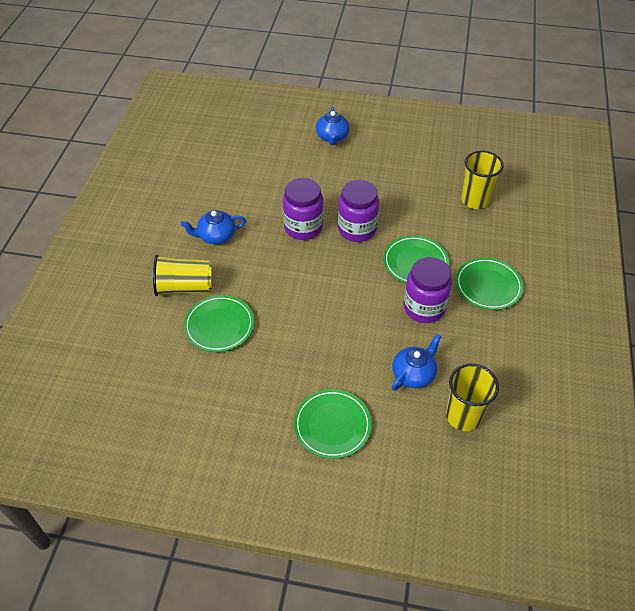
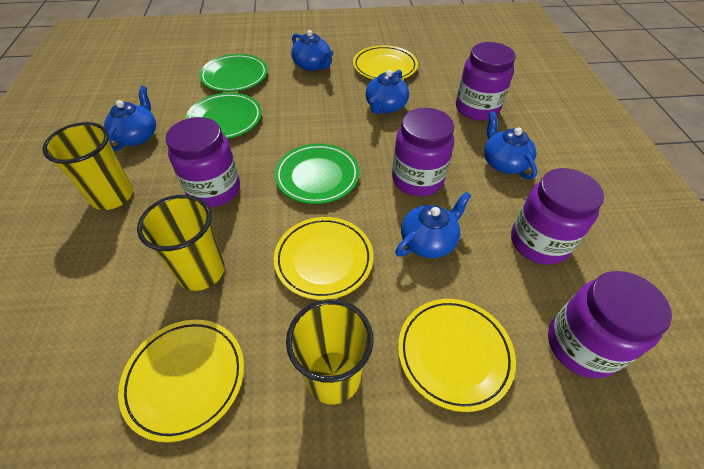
blue teapot: [181,210,246,244] [316,107,350,145] [392,334,442,391] = 3 -> [104,86,156,151] [291,30,333,71] [365,70,409,114] [395,192,471,258] [484,111,537,180] = 5
green plate: [184,295,254,352] [294,389,372,459] [383,235,449,283] [455,257,524,310] = 4 -> [185,93,262,139] [199,54,268,92] [275,144,359,204] = 3
purple jar: [283,178,323,240] [338,180,379,242] [404,257,452,323] = 3 -> [166,117,240,208] [392,108,454,196] [456,42,516,121] [511,168,604,265] [548,271,672,378] = 5
yellow plate: none = 0 -> [118,320,244,442] [274,217,373,300] [353,45,418,80] [398,299,516,412] = 4

